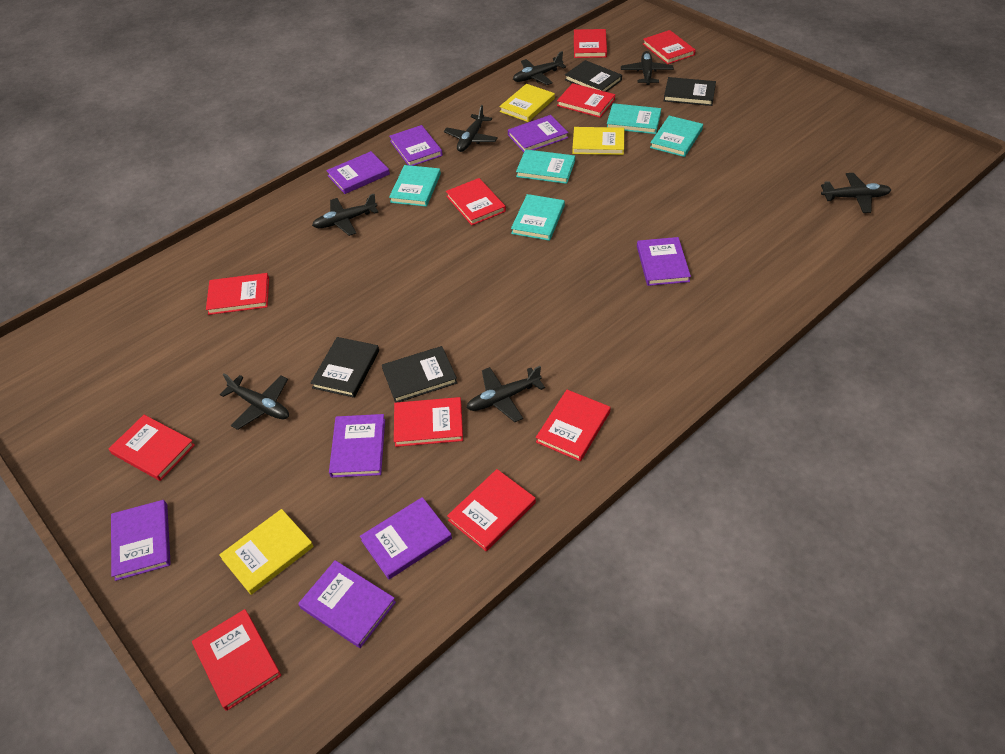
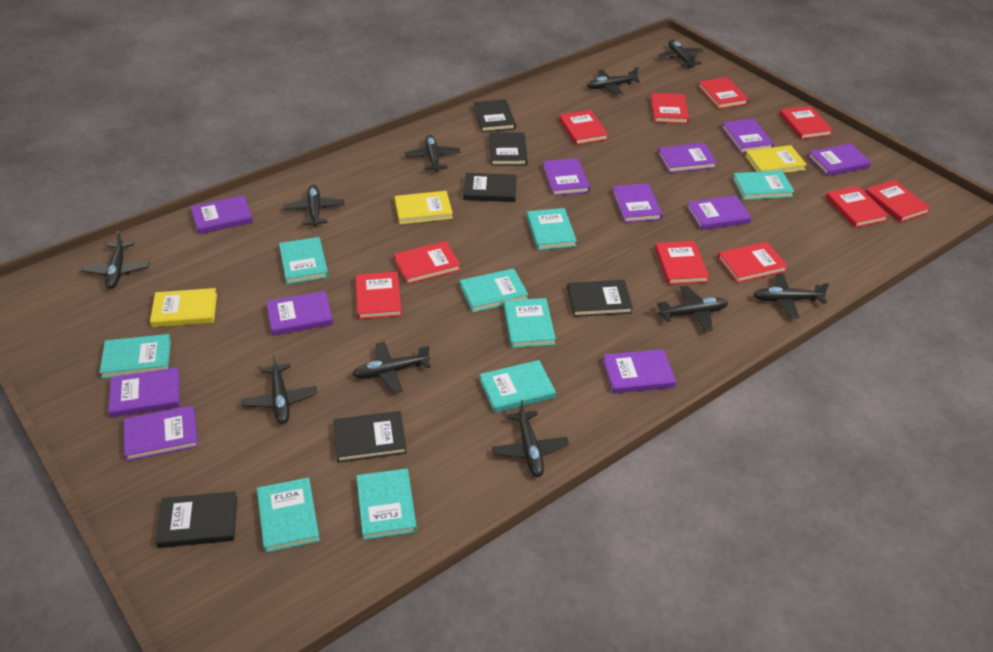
black book: [311,337,379,398] [382,346,457,403] [565,60,622,92] [664,77,716,106] = 4 -> [155,491,237,548] [334,411,407,463] [463,173,517,202] [473,99,516,132] [489,132,528,166] [567,280,633,317] = 6
black plane: [220,373,289,430] [312,194,378,236] [444,105,498,152] [467,366,545,422] [513,51,566,85] [621,51,674,85] [821,173,891,213] = 7 -> [81,231,150,289] [242,353,317,424] [284,185,344,227] [352,342,431,393] [404,135,461,172] [492,400,569,477] [587,67,640,96] [657,286,728,332] [658,40,704,68] [753,273,829,318] = 10
purple book: [111,500,171,581] [298,560,396,648] [326,151,390,194] [329,414,385,478] [360,497,452,580] [389,125,443,166] [508,115,569,152] [637,237,691,286] = 8 -> [108,367,180,417] [124,405,198,461] [191,195,253,234] [266,291,333,336] [543,158,590,196] [603,349,676,393] [612,183,663,223] [658,143,717,173] [687,195,752,230] [721,118,774,153] [808,143,871,176] = 11
turquoise book: [389,165,441,207] [511,194,565,241] [516,149,575,184] [607,103,661,134] [650,116,703,157] = 5 -> [99,334,171,379] [257,477,320,553] [279,237,328,284] [356,469,417,540] [460,268,529,313] [480,360,556,413] [504,298,556,348] [527,208,577,250] [733,170,795,200] = 9

